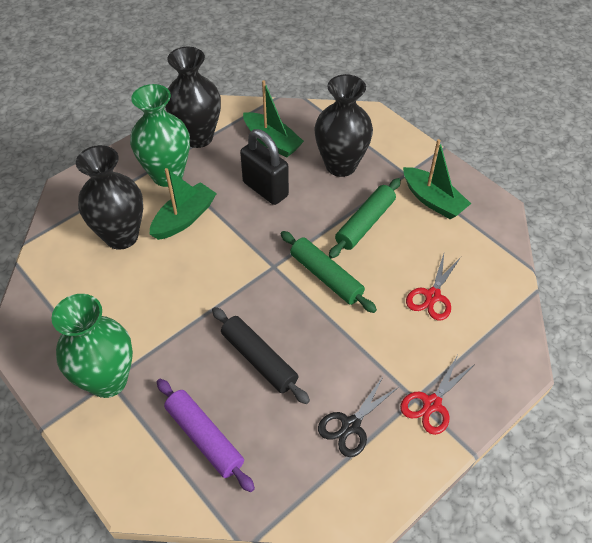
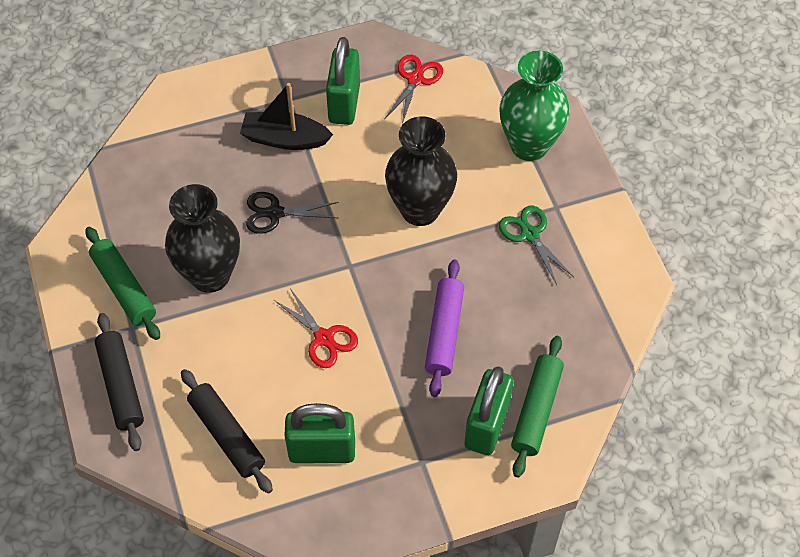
black boat: none = 0 -> [240,83,333,150] = 1
black padlock: [240,129,289,205] = 1 -> none = 0
black rolling pin: [212,307,310,404] = 1 -> [95,313,144,451] [181,369,273,494] = 2
black vase: [76,145,143,250] [165,47,221,148] [314,74,373,177] = 3 -> [165,184,240,293] [385,116,457,226] = 2
green boat: [149,168,217,240] [243,80,304,158] [403,139,471,219] = 3 -> none = 0
green padlock: none = 0 -> [284,403,355,463] [326,37,360,125] [465,366,514,455] = 3
green scissors: none = 0 -> [499,206,574,285] = 1
green vase: [52,294,133,398] [130,84,190,187] = 2 -> [500,50,570,161] = 1

